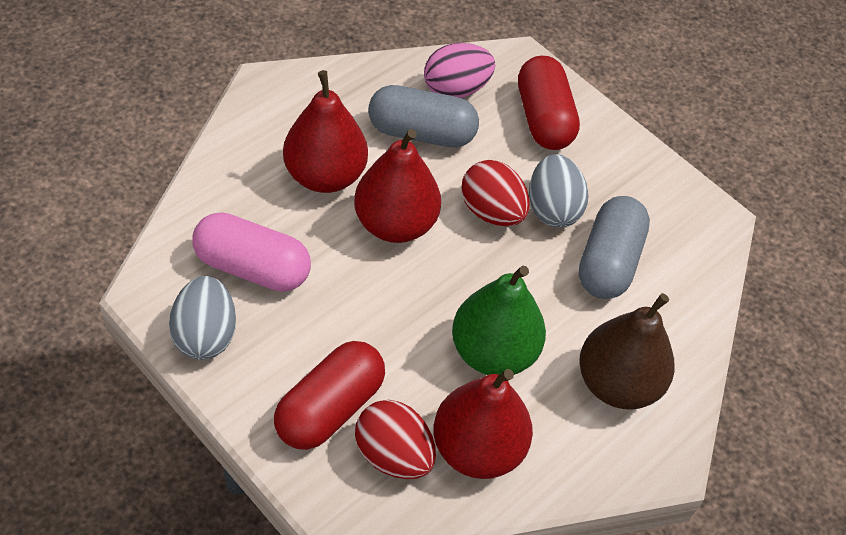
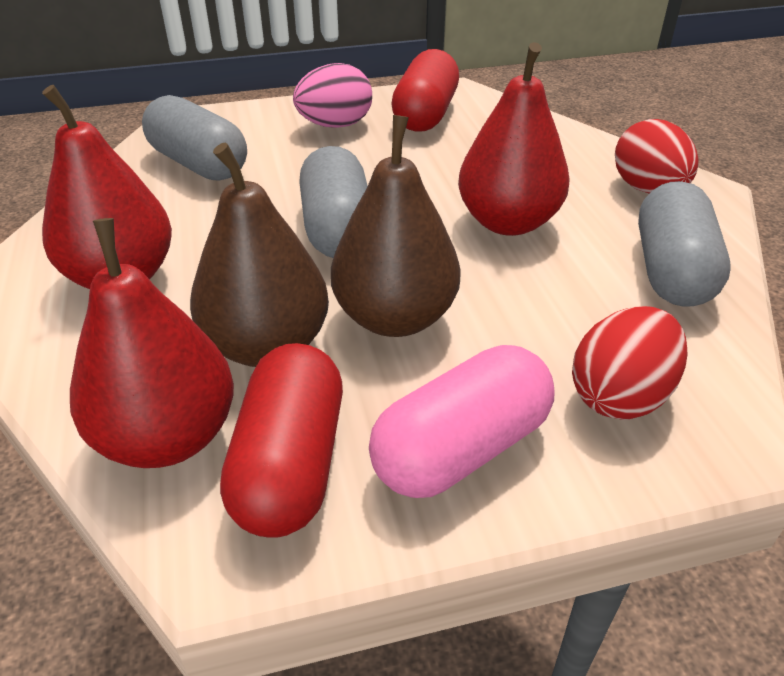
brown pear: [579,293,674,410] = 1 -> [190,142,329,367] [331,115,461,337] = 2
green pear: [452,266,546,375] = 1 -> none = 0
grey capsule: [368,85,479,148] [579,196,650,299] = 2 -> [142,95,247,181] [299,146,368,258] [638,181,731,307] = 3
grey egg: [169,276,236,360] [529,154,588,228] = 2 -> none = 0

